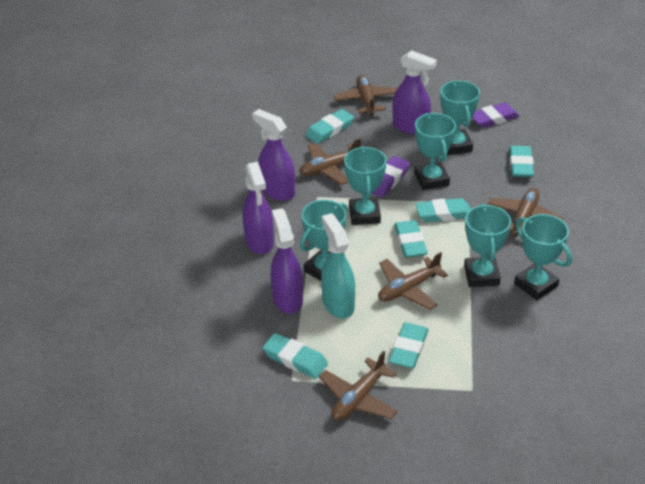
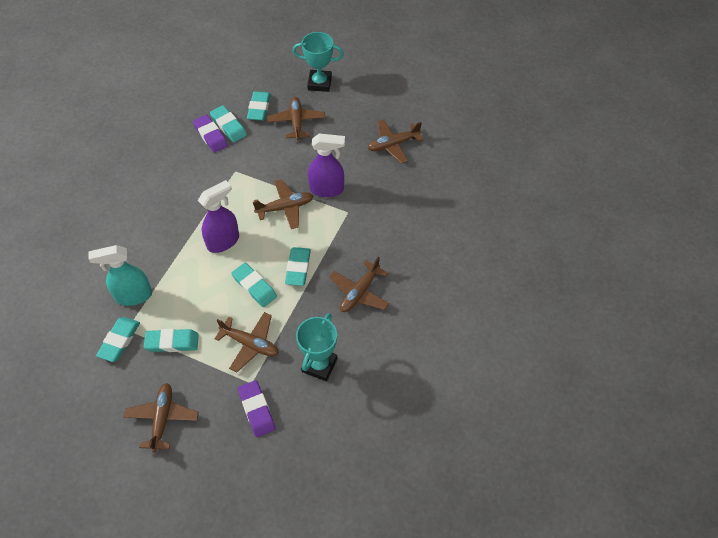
brown plane: [299,138,361,185] [319,351,398,421] [333,75,398,116] [378,252,448,310] [488,188,563,237] = 5 -> [124,383,199,452] [215,312,279,372] [253,179,313,229] [267,97,325,140] [329,257,389,312] [368,119,423,164] = 6
purple spray bottle: [243,162,274,254] [252,109,295,201] [271,208,303,314] [393,50,437,135] = 4 -> [198,180,239,253] [308,133,345,197] = 2
turquoise trophy: [300,200,348,281] [344,146,386,225] [414,113,456,190] [440,80,480,155] [464,204,511,287] [514,214,572,300] = 6 -> [292,32,344,92] [296,313,337,381] = 2

